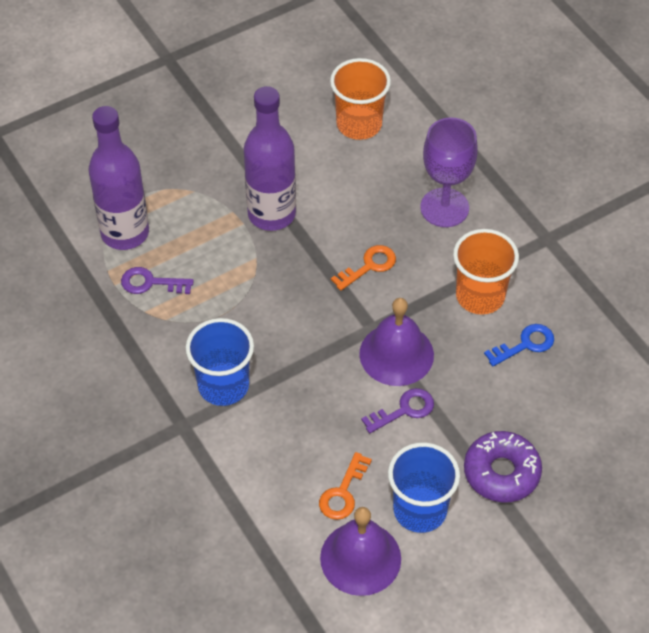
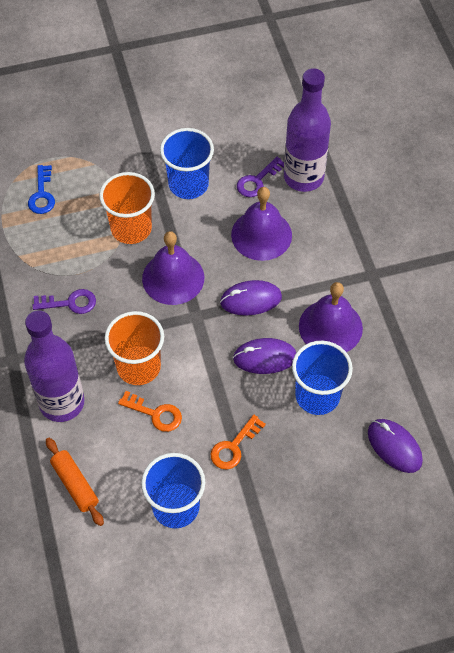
blue cup: [186,318,254,406] [388,442,460,533] = 2 -> [141,453,205,529] [160,128,214,199] [292,341,353,415] = 3
orange rolling pin: none = 0 -> [46,438,104,526] = 1
purple bell: [320,507,401,596] [359,298,434,386] = 2 -> [142,231,204,305] [231,187,292,261] [299,282,363,352] = 3
purple donut: [464,431,542,503] = 1 -> none = 0
purple goblet: [420,118,478,227] = 1 -> none = 0
purple mouse: none = 0 -> [220,280,282,316] [233,338,296,374] [368,419,423,473] = 3

